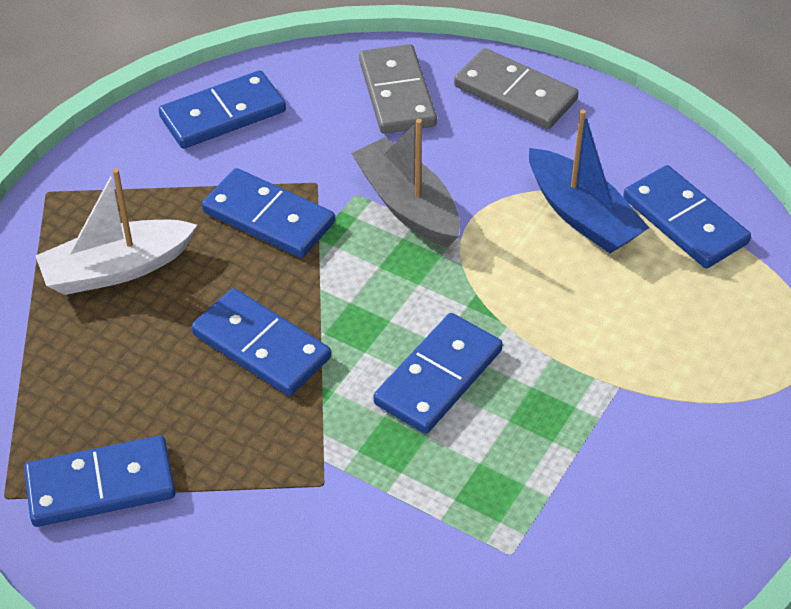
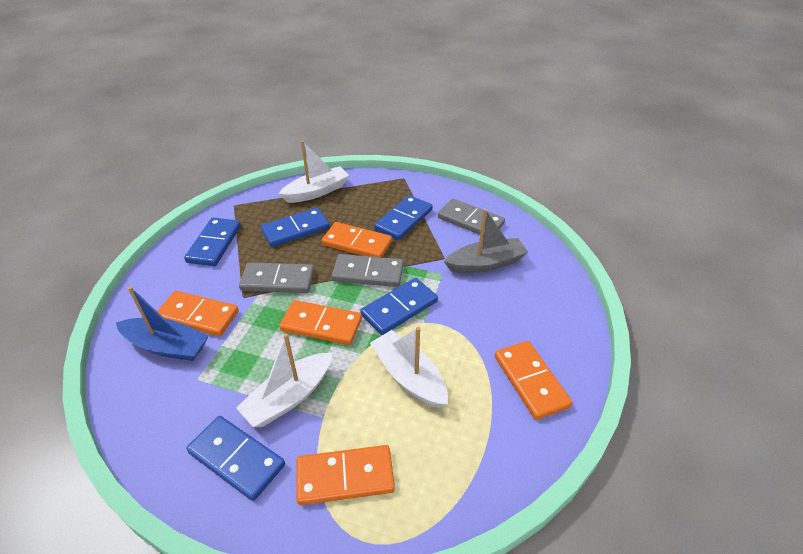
blue domino: [24,436,175,527] [158,70,286,149] [191,288,331,396] [202,168,335,258] [373,313,503,434] [623,165,751,268] = 6 -> [184,218,241,266] [186,416,285,501] [261,208,330,247] [360,278,438,335] [374,195,433,240] = 5
grey domino: [359,44,437,134] [454,48,578,129] = 2 -> [239,262,314,293] [331,254,404,287] [438,199,505,236] = 3
orange domino: none = 0 -> [157,291,239,336] [279,300,362,345] [296,445,395,505] [322,222,392,257] [495,341,572,420] = 5
white boat: [35,168,197,295] = 1 -> [236,333,332,427] [279,140,349,203] [370,327,448,408] = 3

